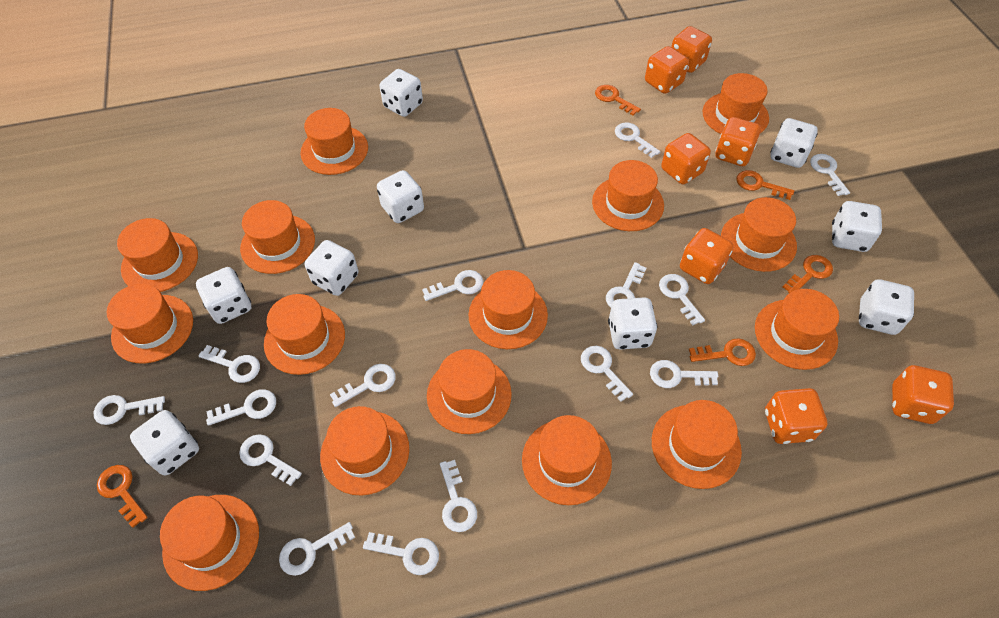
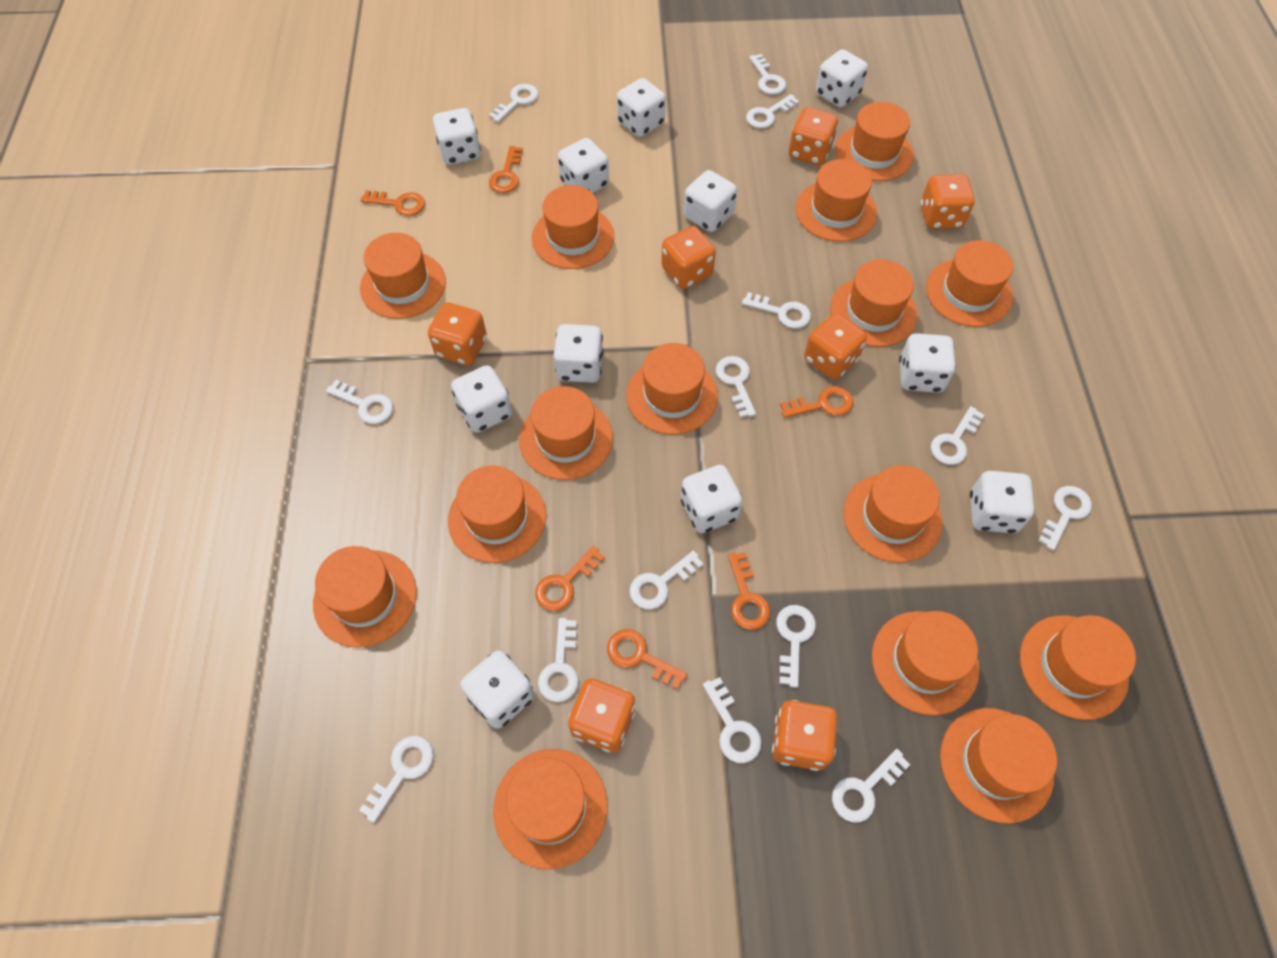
orange key: [97,465,148,528] [595,85,641,115] [689,338,756,366] [736,170,794,200] [783,255,833,293] = 5 -> [360,190,425,216] [489,146,523,193] [535,546,605,611] [607,629,687,689] [728,552,770,630] [780,386,853,418] = 6
white dice: [130,410,199,475] [196,267,252,324] [305,240,359,296] [377,170,424,223] [379,69,423,117] [608,297,657,350] [770,118,818,168] [832,201,882,252] [859,279,914,335] = 9 -> [433,108,481,165] [451,365,512,433] [461,650,534,729] [554,324,604,383] [558,138,609,193] [617,78,666,137] [681,465,743,533] [684,170,737,232] [816,49,868,107] [899,333,956,393] [970,471,1034,533] = 11
white key: [93,395,165,425] [199,345,260,383] [206,389,276,426] [239,434,302,486] [279,522,355,576] [330,364,396,407] [363,532,439,575] [422,270,483,301] [440,460,477,532] [581,346,633,402] [606,262,646,308] [615,122,660,158] [650,360,718,388] [659,274,705,326] [810,154,850,196] = 15 -> [326,380,393,424] [359,736,434,823] [489,84,538,122] [538,618,579,702] [629,551,704,609] [703,677,762,763] [716,356,756,418] [742,292,811,329] [746,94,799,128] [749,54,786,95] [776,605,816,688] [832,749,910,823] [931,406,984,465] [1038,486,1092,551] = 14

